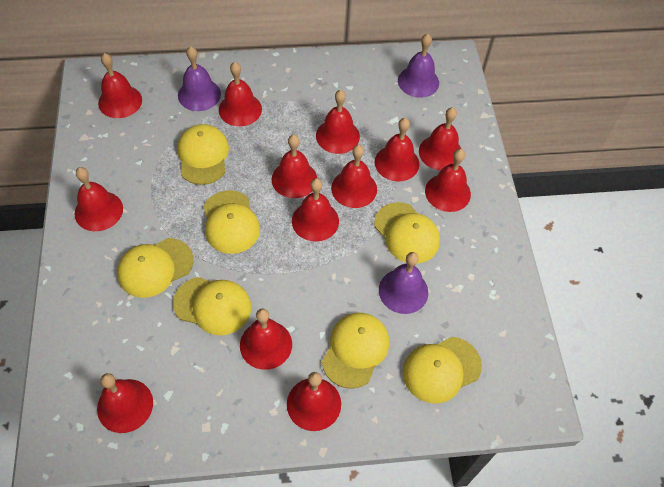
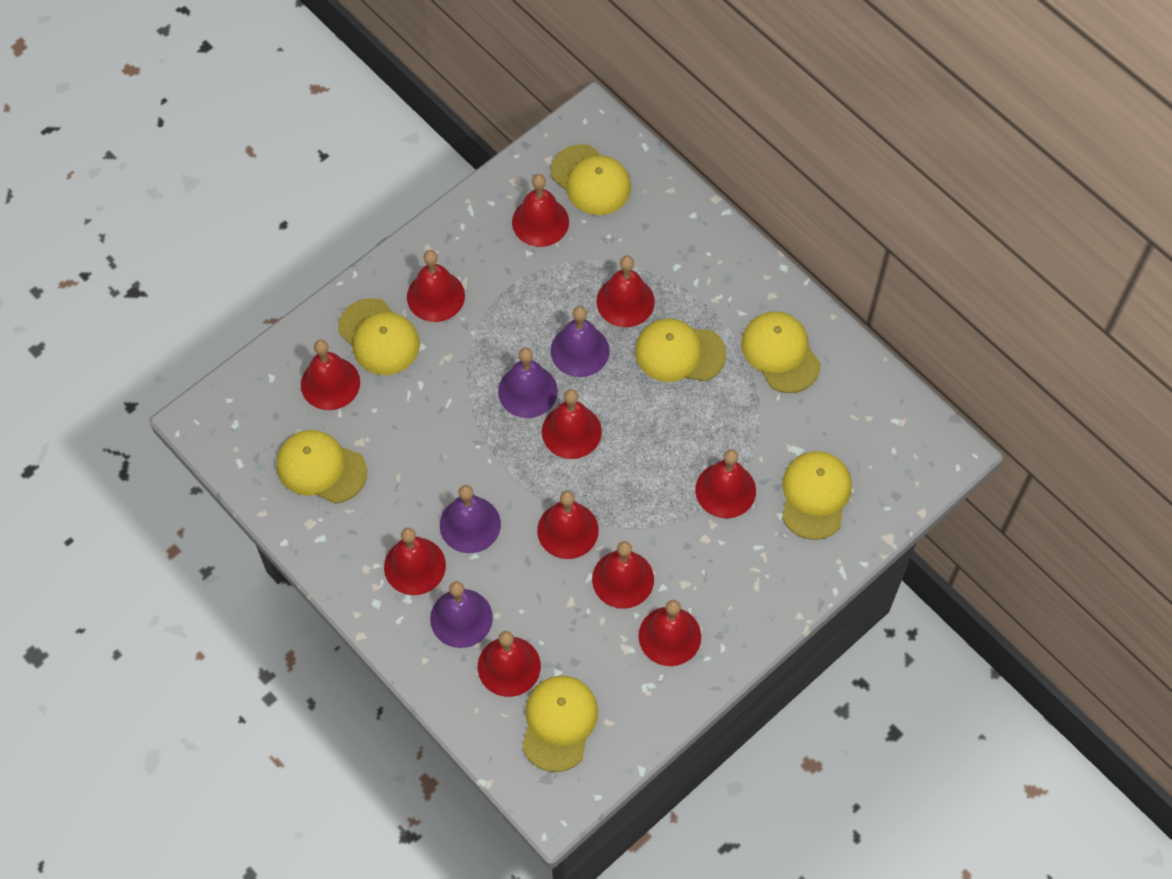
purple bell: [178,46,221,111] [379,252,428,314] [398,34,439,98] = 3 -> [430,581,493,648] [440,485,501,553] [498,347,558,418] [551,306,610,377] = 4
red bell: [75,167,123,231] [97,373,153,433] [98,53,142,118] [219,62,262,126] [240,309,292,370] [272,135,317,198] [287,372,341,431] [292,178,339,242] [316,90,360,154] [331,145,377,208] [375,118,419,182] [419,107,461,171] [425,149,471,212] = 13 -> [301,340,360,410] [384,527,446,595] [407,250,465,322] [478,631,541,697] [512,174,569,247] [537,491,599,559] [542,389,602,459] [592,541,654,609] [596,256,655,327] [639,600,701,666] [695,449,756,518] = 11

